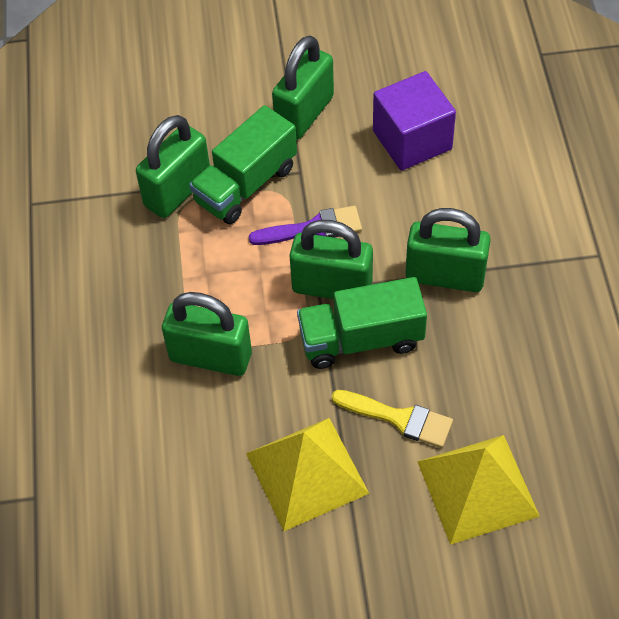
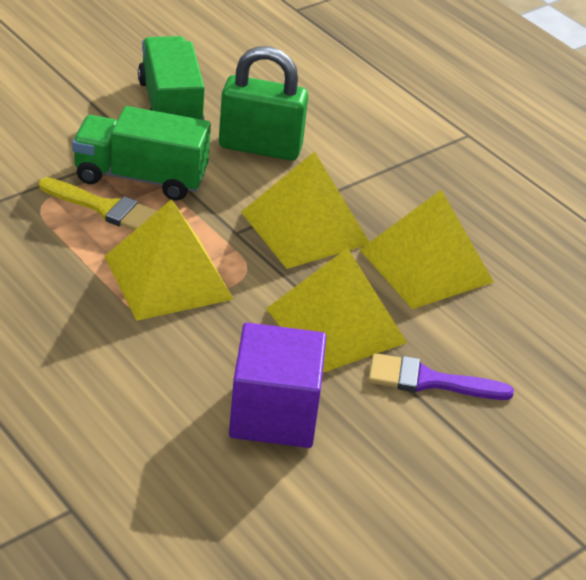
green padlock: [136,115,210,218] [162,292,252,376] [272,35,334,140] [289,220,373,299] [405,208,491,292] = 5 -> [219,46,308,160] = 1
yellow pyramid: [246,418,369,531] [417,435,540,545] = 2 -> [104,199,234,321] [241,151,369,269] [266,248,407,373] [360,190,494,309] = 4

